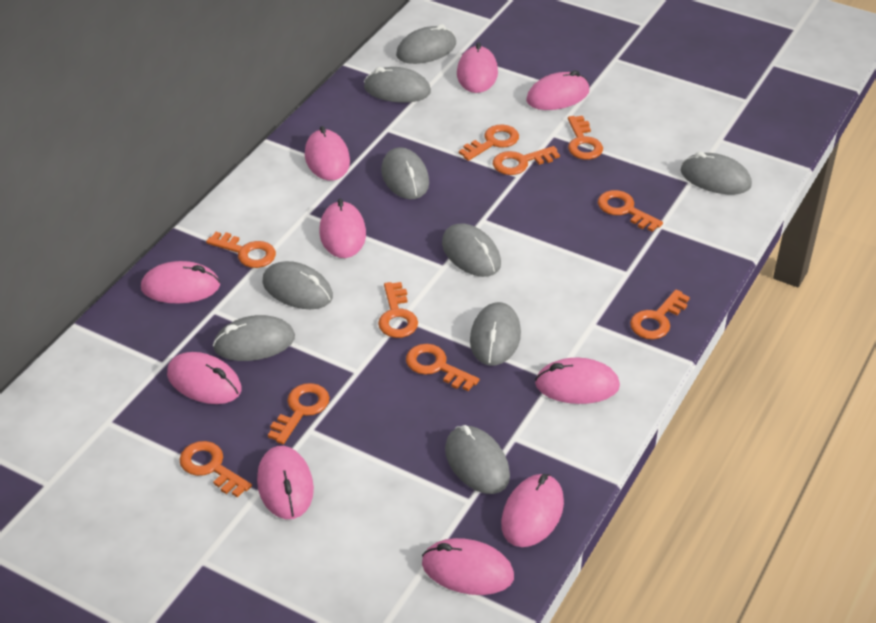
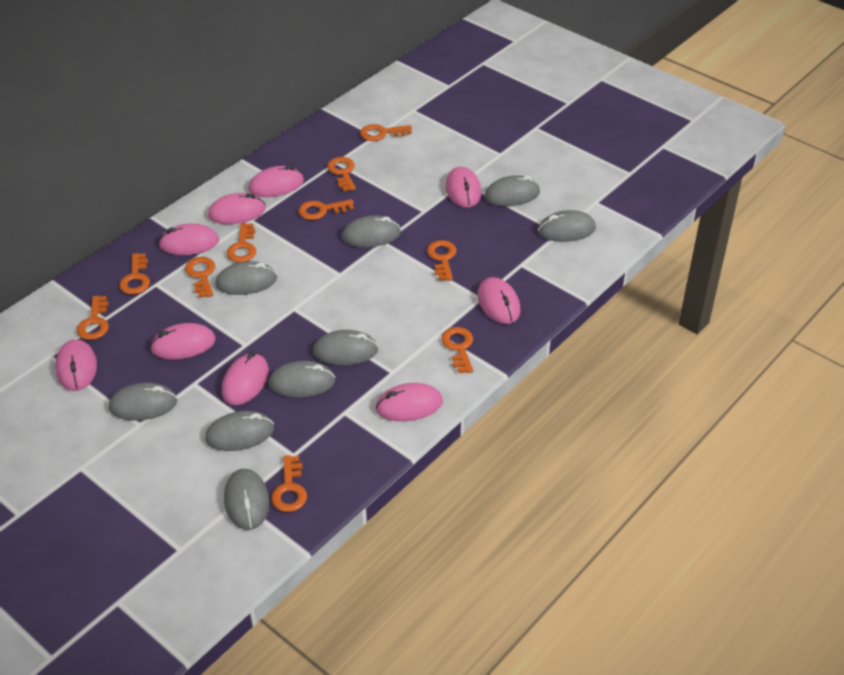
pink mouse: [141,261,220,303] [167,352,242,404] [257,446,314,519] [305,126,350,181] [319,199,366,258] [422,538,514,595] [457,42,498,93] [501,474,564,547] [526,70,589,110] [535,358,620,404] = 10 -> [55,339,97,391] [150,323,216,359] [158,223,219,255] [208,193,266,224] [222,352,269,405] [249,165,304,197] [375,383,443,421] [446,167,481,208] [477,277,521,324] = 9

